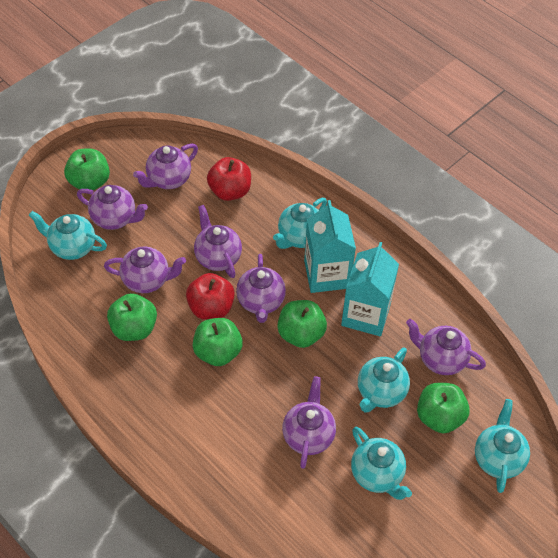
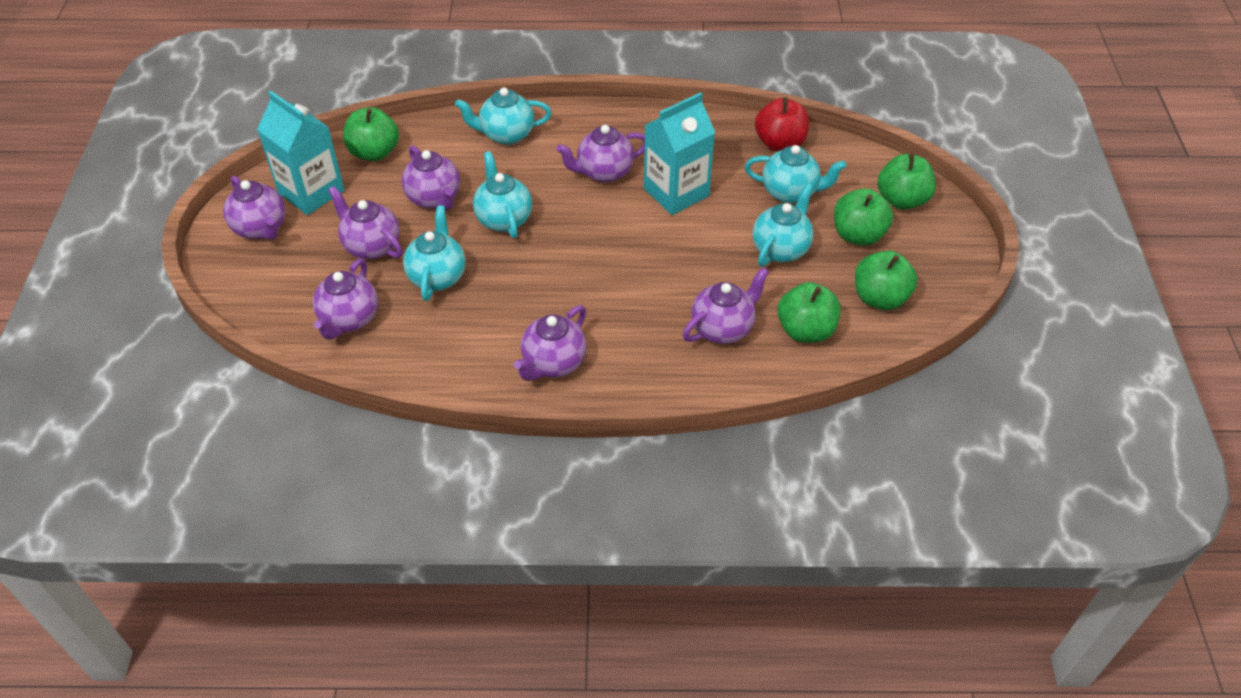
red apple: [186,273,235,320] [207,157,251,201] = 2 -> [755,97,809,152] = 1

